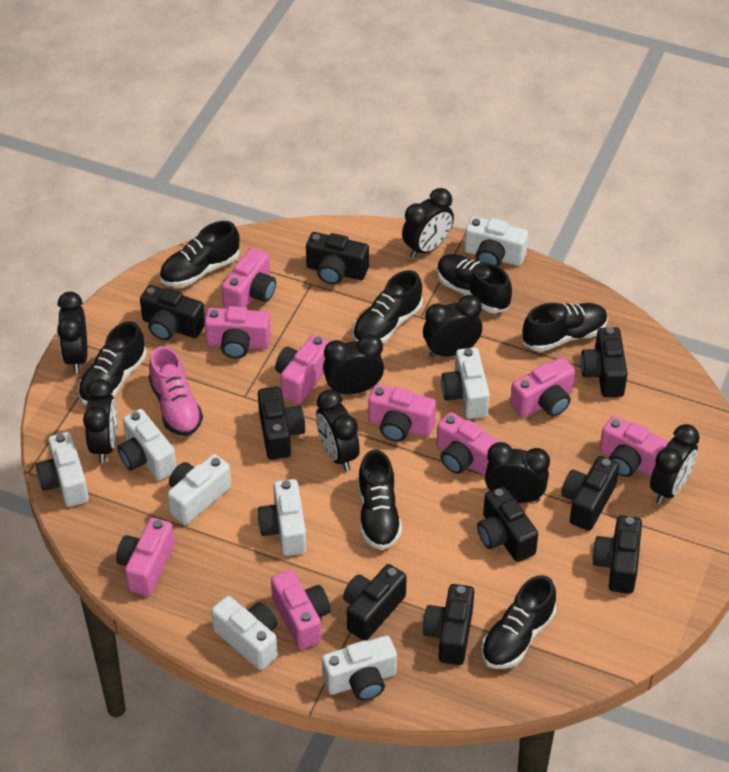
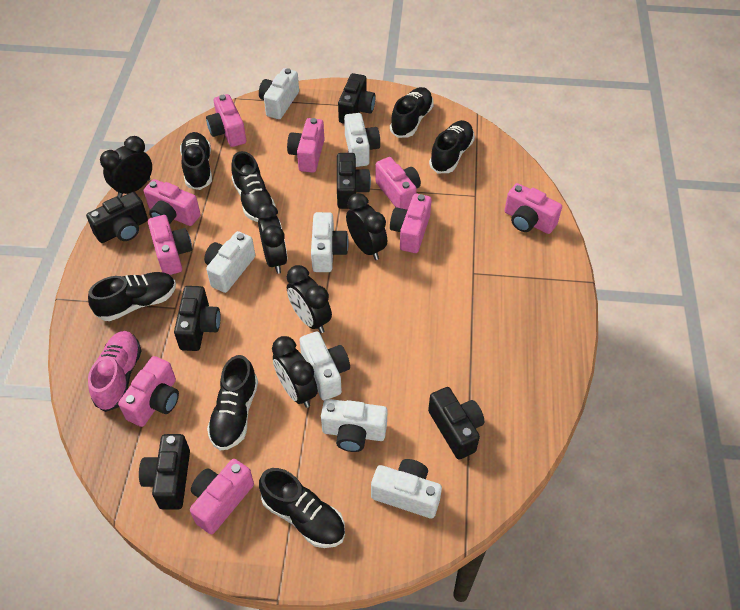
black camera: [140,285,205,340] [258,387,305,460] [306,232,369,285] [343,564,407,641] [423,584,474,665] [477,486,538,562] [561,456,619,531] [580,327,628,397] [592,515,642,594] = 9 -> [86,192,148,243] [139,434,190,510] [174,286,221,351] [337,153,371,209] [338,73,376,124] [428,387,484,460] = 6
black clock: [57,292,87,373] [83,379,117,463] [316,390,360,471] [323,334,384,394] [402,188,454,259] [423,295,482,358] [485,442,550,503] [650,424,699,504] = 8 -> [100,136,152,198] [256,203,287,274] [272,336,318,408] [287,265,332,333] [346,193,387,260] = 5
white camera: [36,432,89,507] [117,409,177,480] [168,454,231,525] [211,596,278,670] [258,479,307,556] [322,636,397,701] [441,347,490,419] [464,216,528,267] = 8 -> [204,231,255,293] [259,68,299,119] [299,331,350,400] [311,212,349,272] [321,399,388,452] [344,113,380,167] [371,459,442,519] = 7

